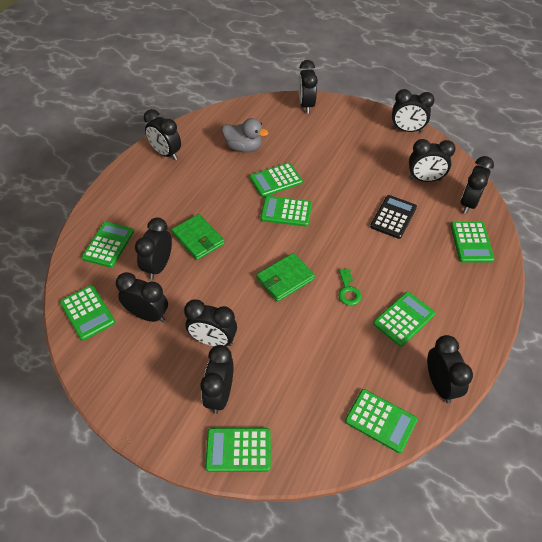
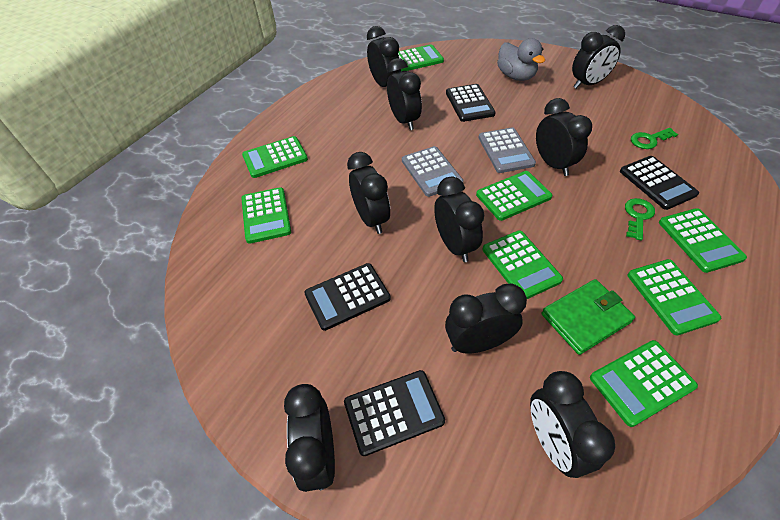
black calculator: [370,195,417,239] = 1 -> [304,263,391,331] [344,370,445,456] [446,84,496,122] [620,156,699,210] = 4
black clock: [116,272,168,322] [135,217,172,280] [144,109,181,160] [184,299,237,346] [201,345,234,414] [299,60,318,114] [392,89,434,133] [409,139,456,182] [427,335,473,404] [460,156,494,214] = 10 -> [284,384,335,492] [347,152,390,234] [367,26,401,87] [387,58,422,130] [434,176,484,262] [445,283,527,354] [530,371,615,478] [536,98,592,176] [572,25,625,89] = 9
green key: [338,268,361,305] = 1 -> [625,198,655,241] [631,128,678,149] = 2
green wallet: [172,214,225,260] [256,253,315,302] = 2 -> [541,279,635,355] = 1
grey calculator: none = 0 -> [402,146,463,197] [478,127,536,173] = 2

